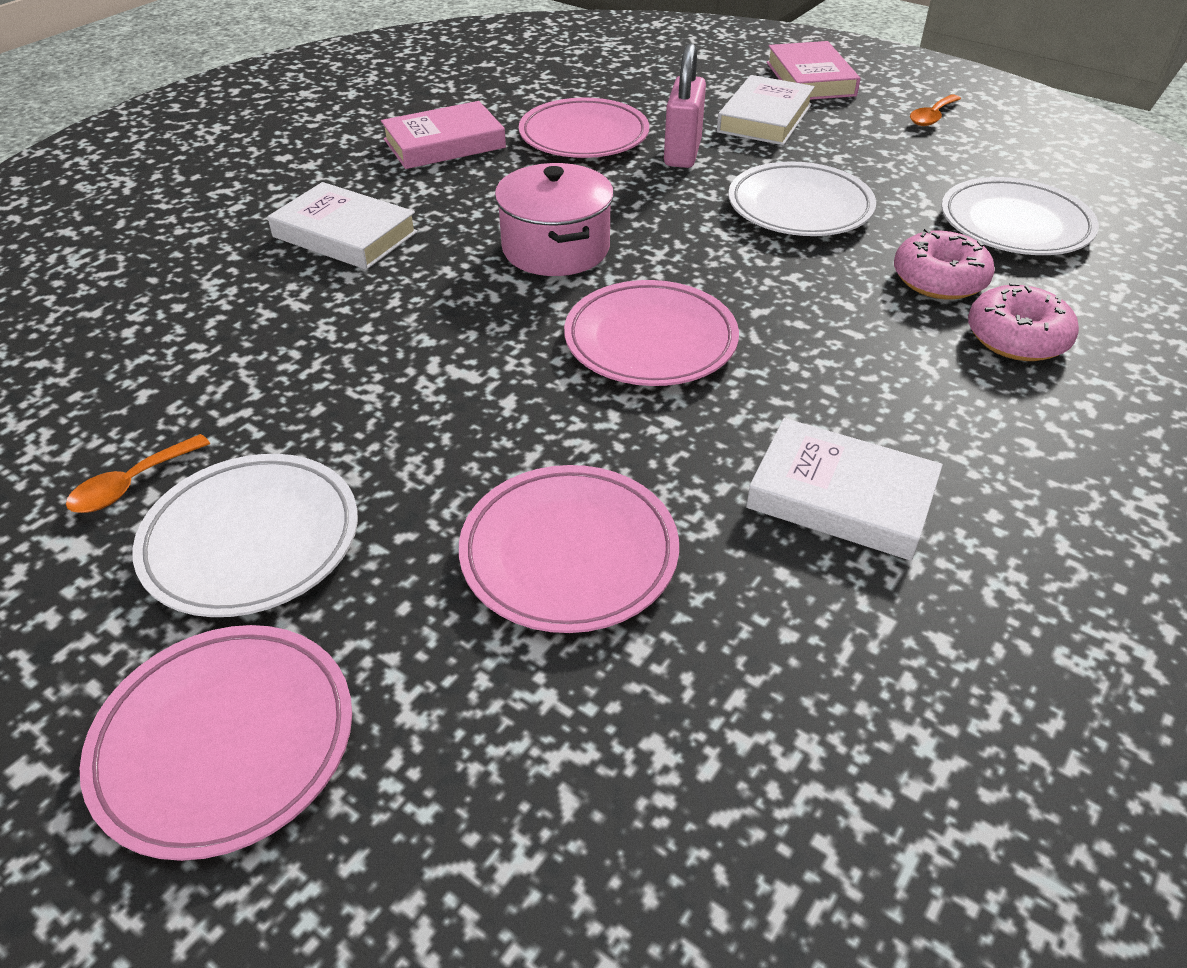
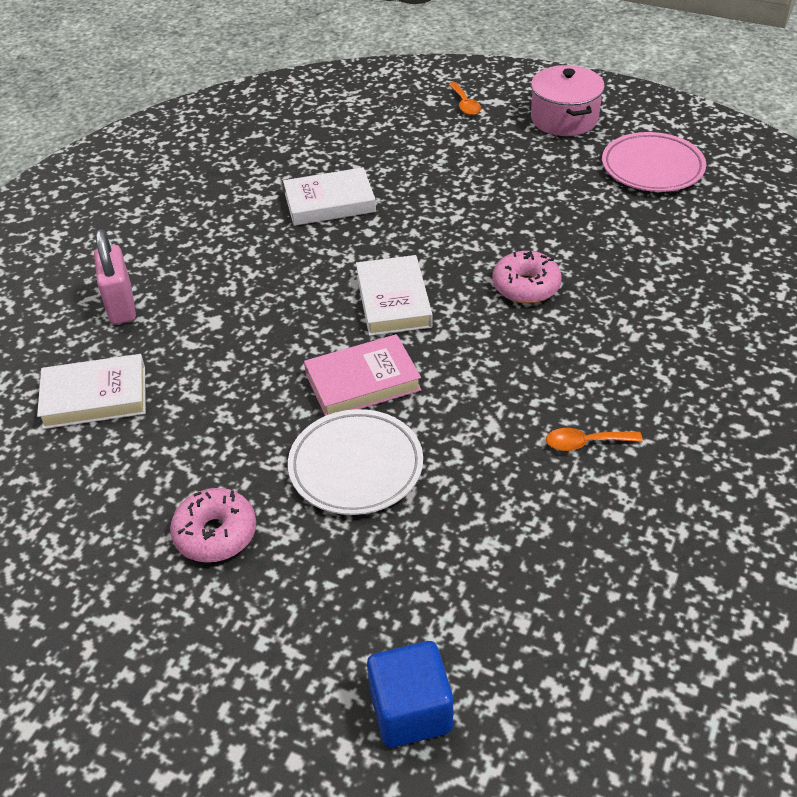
blue cube: none = 0 -> [367,641,453,748] = 1
pink book: [381,101,506,169] [767,41,860,100] = 2 -> [304,334,421,416] = 1
pink plate: [80,625,352,861] [459,465,679,633] [519,98,649,158] [564,280,739,386] = 4 -> [602,132,706,192] = 1
white plate: [132,454,358,617] [728,161,876,236] [941,177,1099,255] = 3 -> [288,409,423,515] = 1

